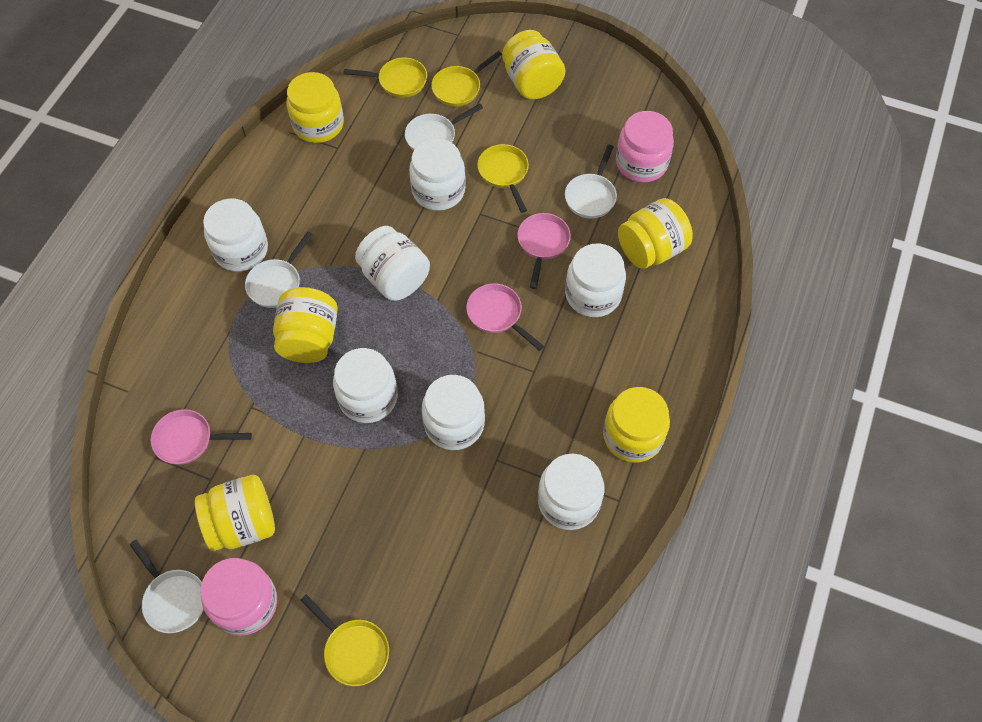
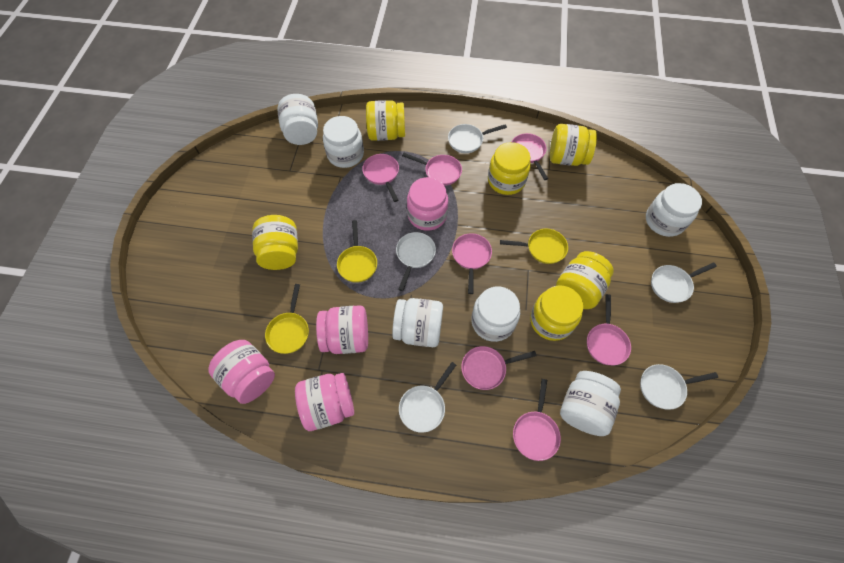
pink jar: [200,558,277,636] [616,111,674,182] = 2 -> [208,340,275,404] [295,373,354,431] [316,305,368,354] [407,177,448,231] = 4
pink pan: [151,409,252,465] [466,283,544,351] [517,213,571,289] = 3 -> [362,154,399,202] [402,153,462,186] [452,233,492,294] [461,346,537,390] [512,133,548,180] [513,379,561,461] [587,294,631,365] = 7
white jar: [203,198,268,271] [333,348,398,423] [355,226,430,301] [409,138,466,211] [422,375,485,450] [538,454,604,530] [565,243,626,317] = 7 -> [277,94,318,145] [323,116,364,168] [392,298,443,347] [471,286,520,342] [560,371,621,436] [646,183,702,237] = 6
white pan: [129,540,204,633] [245,232,313,308] [405,104,483,151] [565,144,617,219] = 4 -> [396,232,436,291] [399,362,456,433] [448,124,507,153] [640,364,718,410] [651,262,717,303] = 5
yellow pan: [301,594,389,686] [343,58,427,98] [431,51,502,107] [477,144,529,213] = 4 -> [265,284,309,354] [337,220,377,283] [500,229,568,264] = 3

